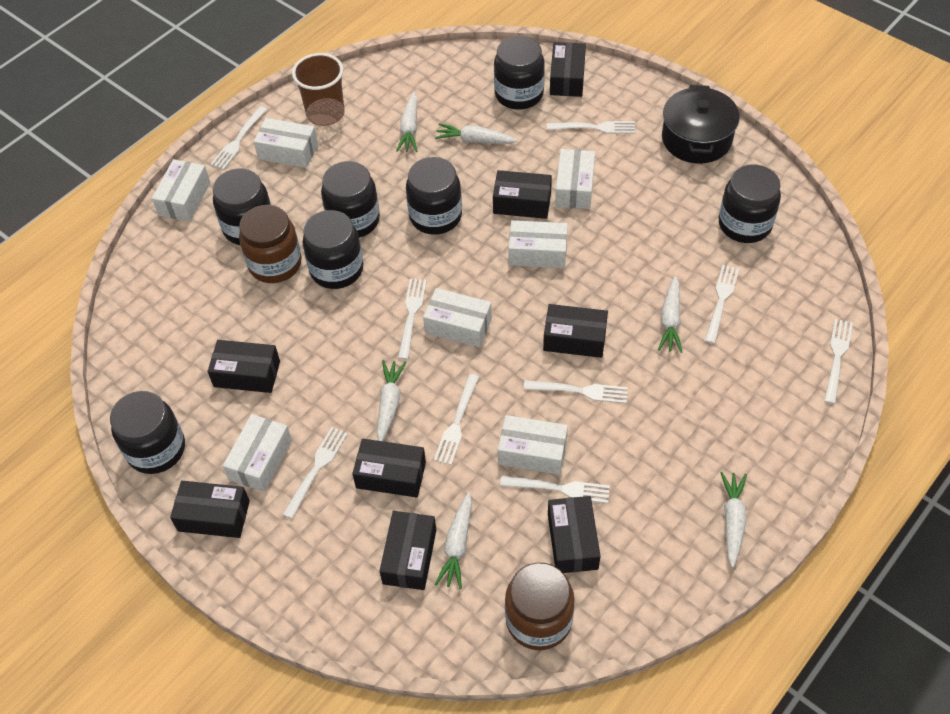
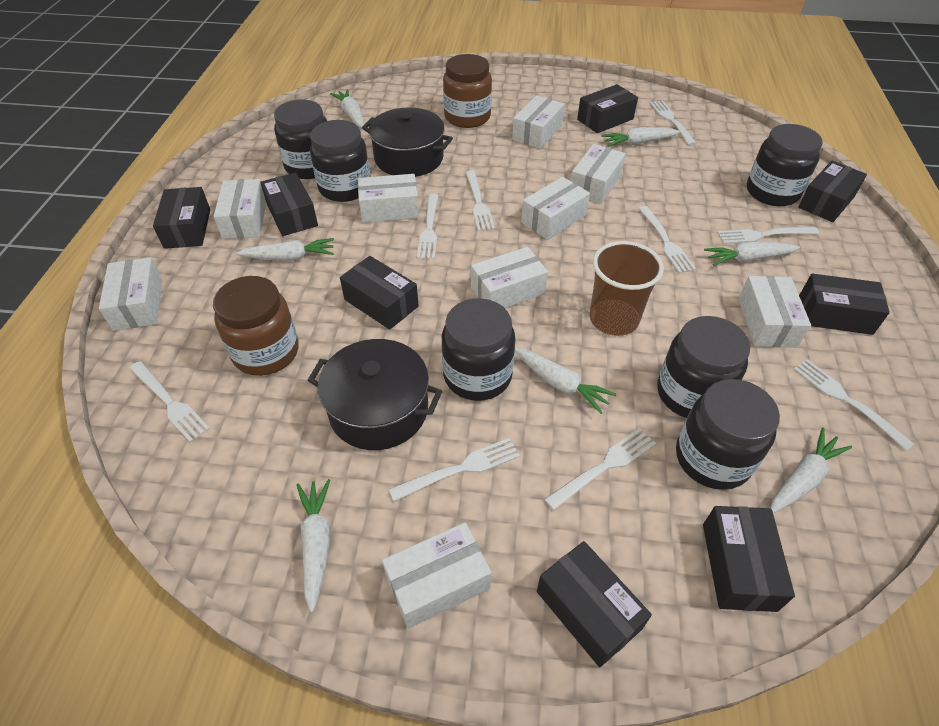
black jar: [110,391,185,474] [213,168,271,245] [302,210,364,289] [321,161,380,238] [406,157,462,234] [494,36,545,110] [719,165,781,243] = 7 -> [274,100,327,179] [310,120,370,202] [442,298,515,401] [657,316,750,418] [676,379,780,490] [747,124,823,206] = 6
black pot: [662,85,740,164] = 1 -> [307,339,442,450] [362,107,453,177] = 2
white box: [152,159,210,222] [223,414,292,492] [254,118,318,168] [423,288,492,348] [498,415,568,475] [508,220,568,268] [555,149,595,209] = 7 -> [99,257,162,331] [214,179,266,239] [358,174,419,223] [382,522,491,629] [471,247,548,308] [512,95,565,149] [521,177,590,240] [571,144,626,204] [738,276,811,347] = 9
white carrot: [377,360,406,441] [396,92,417,152] [435,123,518,144] [435,492,472,589] [658,276,682,353] [720,472,747,568] = 6 -> [236,238,334,261] [297,479,330,613] [330,89,364,128] [515,347,616,414] [601,127,680,147] [704,241,800,266] [770,428,852,513] = 7

